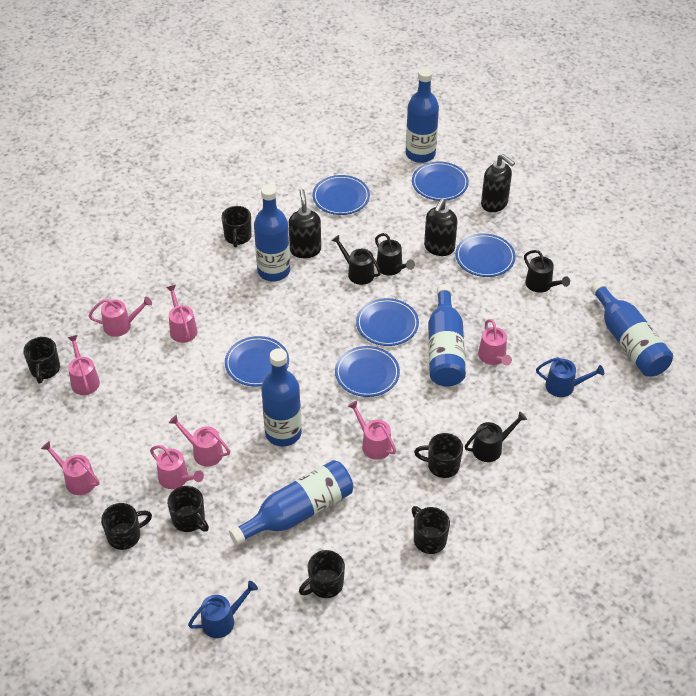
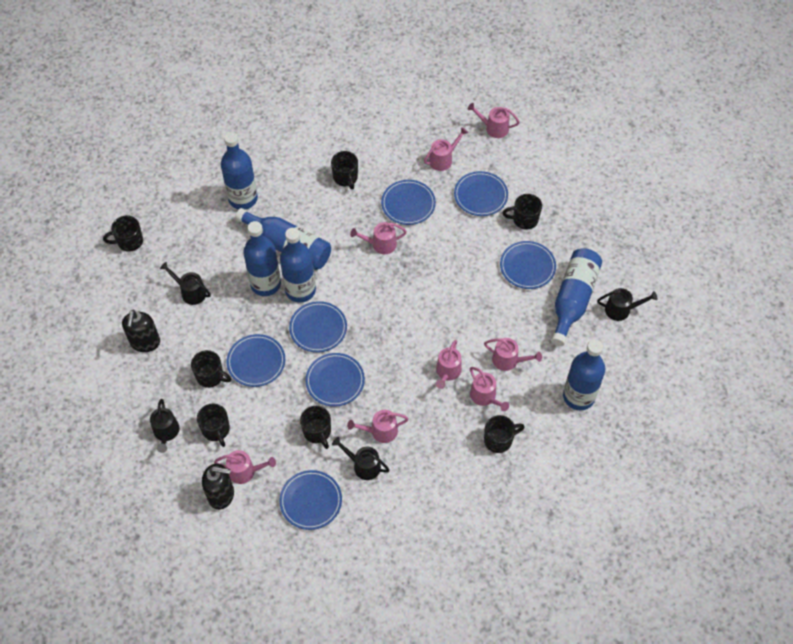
black soap dispenser: [289,189,321,258] [424,198,457,256] [481,154,515,212] = 3 -> [122,310,160,352] [202,463,234,510] = 2
blue plate: [225,336,289,387] [313,175,370,215] [335,346,400,397] [356,298,419,346] [412,161,469,201] [455,233,516,277] = 6 -> [227,334,285,387] [279,470,342,530] [289,301,347,353] [305,353,365,407] [381,180,436,225] [454,171,508,216] [500,241,556,289] = 7
blue watering can: [188,581,258,638] [536,357,604,397] = 2 -> none = 0

